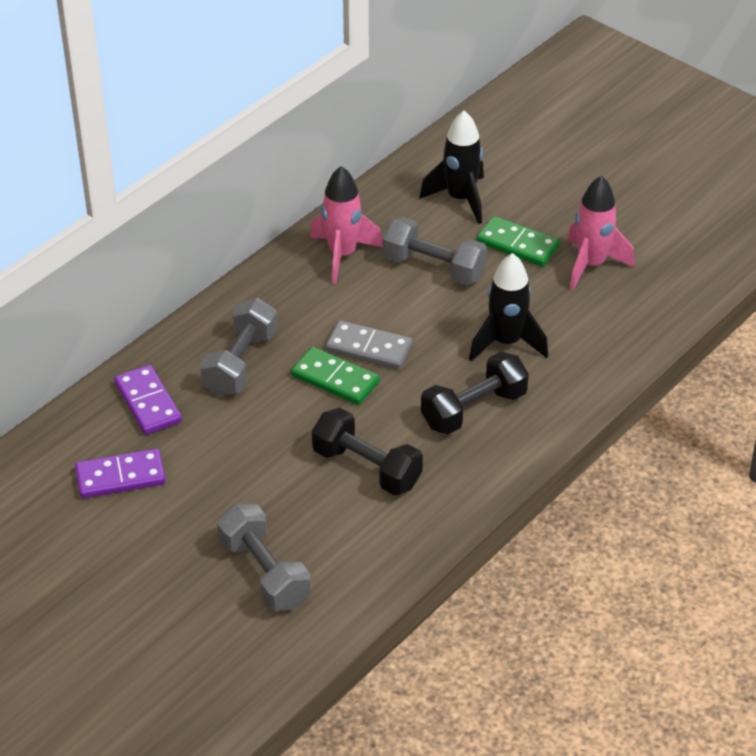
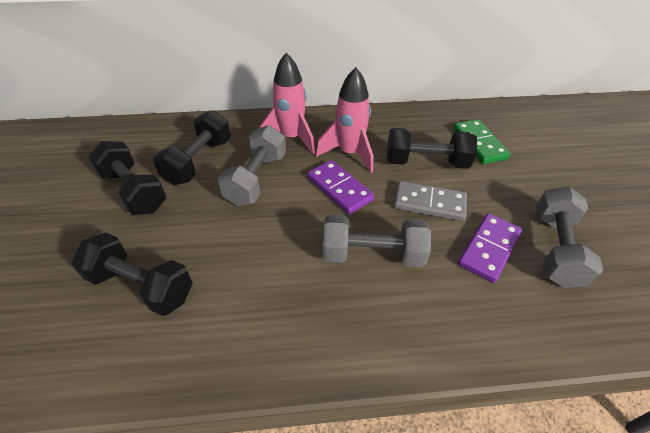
black dumbbell: [312,408,423,495] [421,352,529,434] = 2 -> [72,232,193,316] [88,141,167,215] [153,110,231,185] [387,128,477,169] = 4
black rocket: [419,111,484,224] [469,253,548,361] = 2 -> none = 0
green domino: [291,347,380,405] [477,216,560,267] = 2 -> [453,119,510,164] = 1

